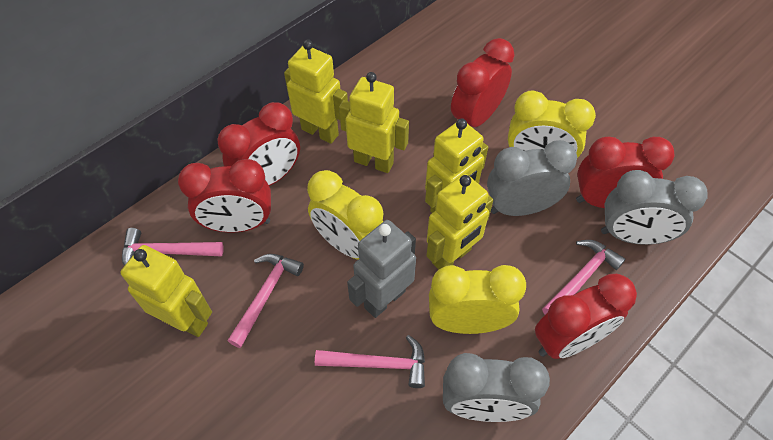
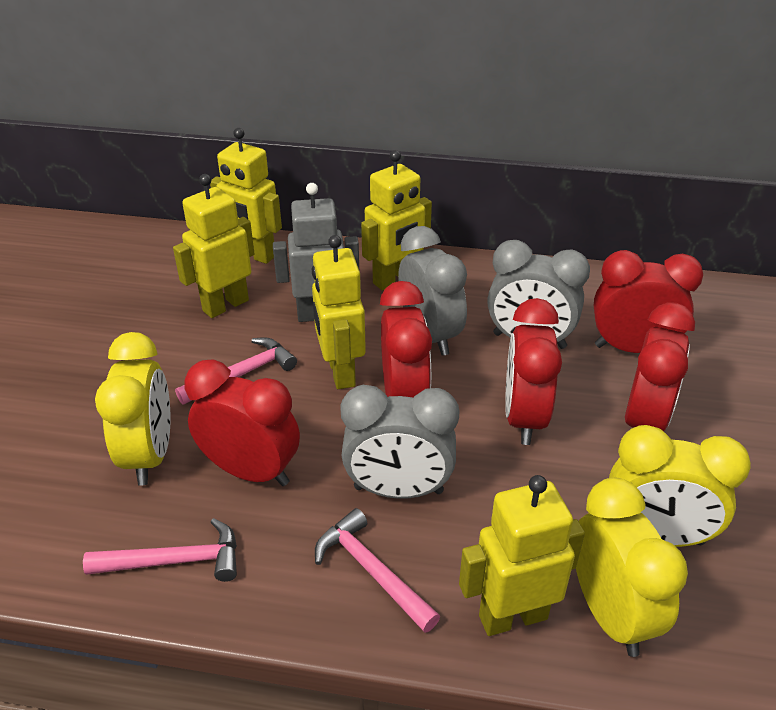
pink hammer: [122,228,223,266] [228,254,304,348] [315,335,425,388] [542,240,625,314] = 4 -> [83,518,237,582] [175,337,297,405] [315,508,440,633] = 3

